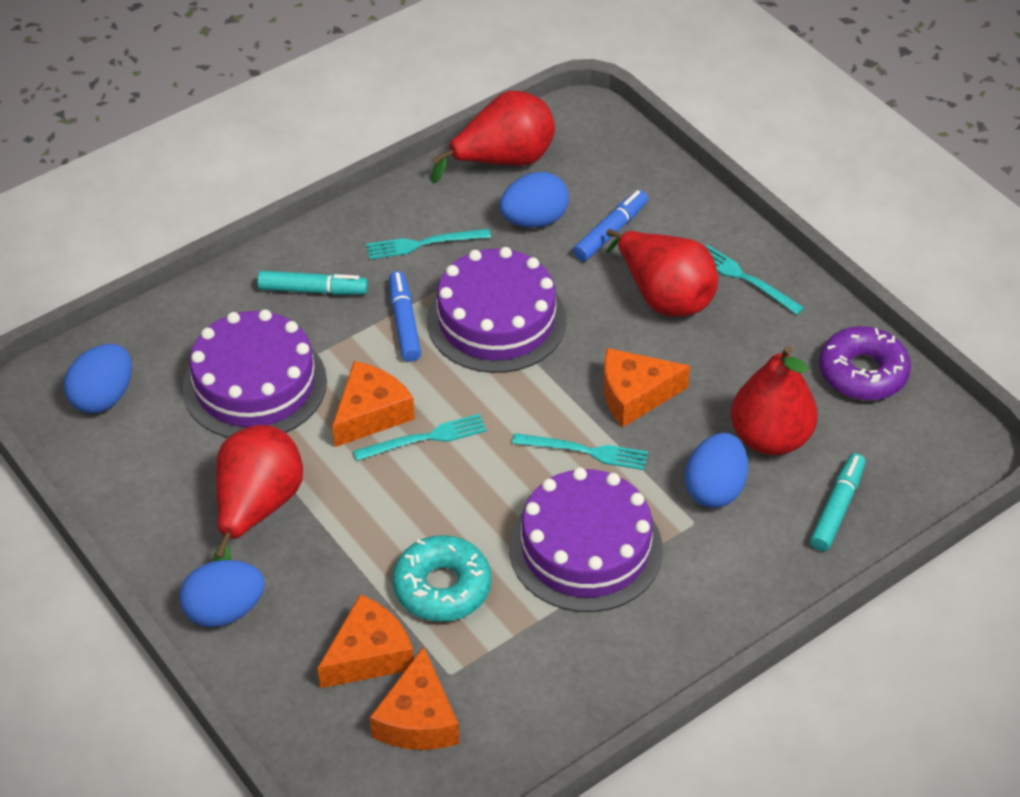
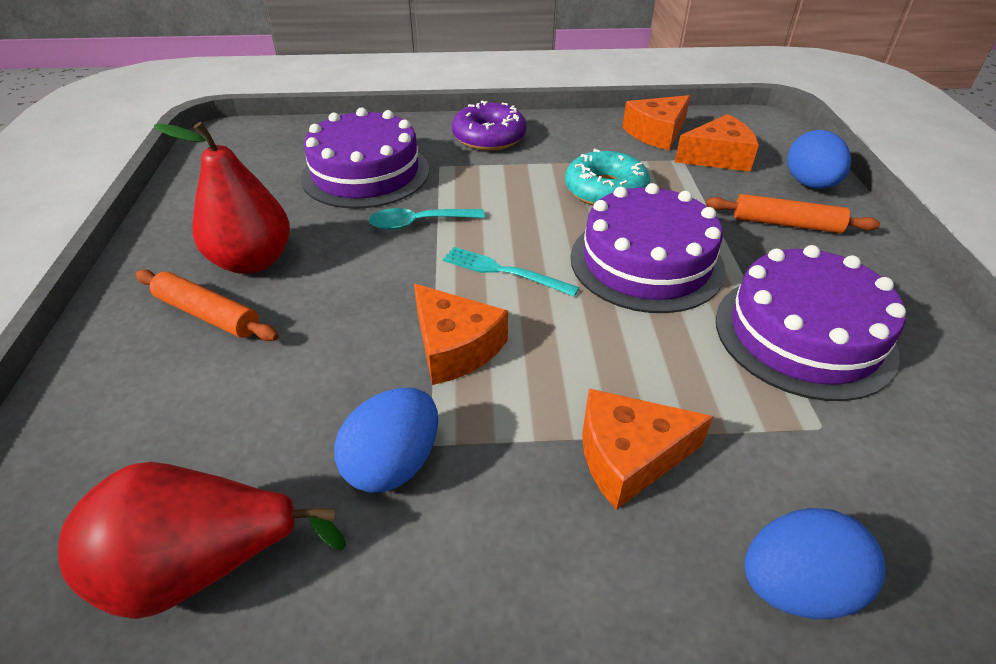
blue egg: [64,344,132,413] [179,560,265,627] [500,172,569,228] [685,433,748,508] = 4 -> [334,388,438,493] [744,508,885,619] [787,130,851,189] = 3
blue marker: [389,271,421,362] [573,190,648,261] = 2 -> none = 0
orange rolling pin: none = 0 -> [136,269,279,341] [706,194,880,233] = 2
red pear: [213,425,303,562] [431,91,555,183] [606,229,718,317] [731,346,818,455] = 4 -> [58,462,346,619] [154,122,290,274] = 2
turquoise fork: [353,414,487,461] [366,229,491,259] [512,433,648,470] [705,245,804,315] = 4 -> [443,247,579,296] = 1
turquoise marker: [257,271,368,295] [810,453,866,551] = 2 -> none = 0
turquoise spoon: none = 0 -> [369,208,485,230] = 1

